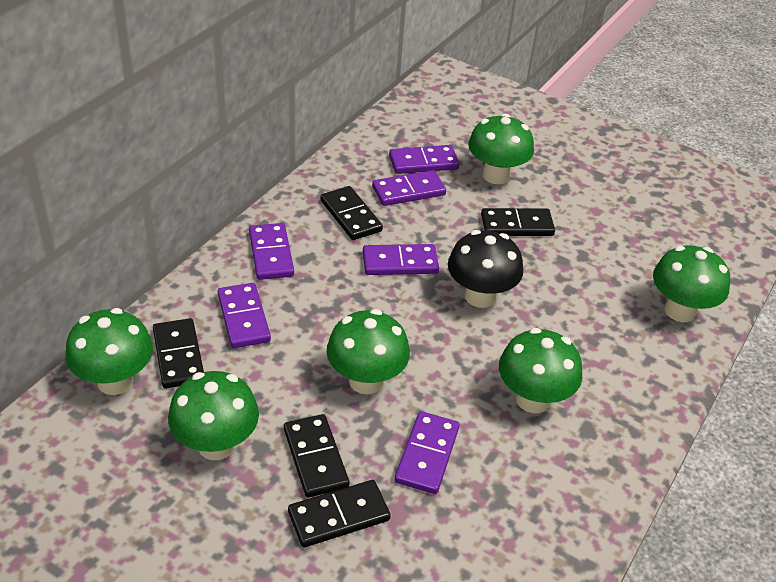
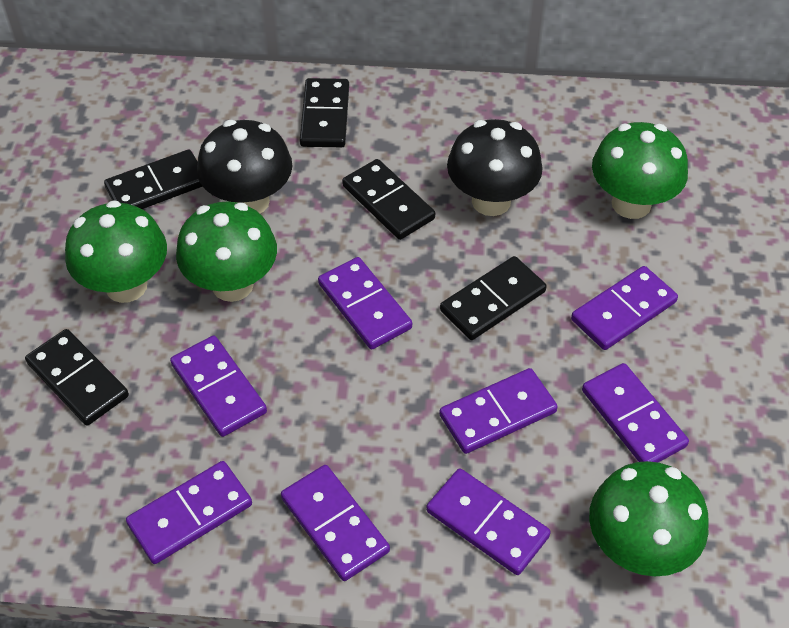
black mushroom: [448,230,523,308] = 1 -> [197,120,292,213] [447,119,543,216] = 2
green mushroom: [65,308,153,395] [168,371,259,460] [327,309,410,394] [468,114,534,184] [499,328,582,413] [653,245,730,322] = 6 -> [65,200,167,303] [176,202,277,302] [589,461,709,576] [592,122,688,219] = 4
purple domino: [218,283,271,348] [249,223,294,280] [363,244,439,275] [372,170,446,206] [389,145,459,174] [395,411,460,494] = 6 -> [126,461,252,564] [170,335,267,437] [281,465,390,581] [318,257,412,349] [426,468,551,575] [439,368,558,454] [571,266,678,350] [582,363,689,462] = 8

